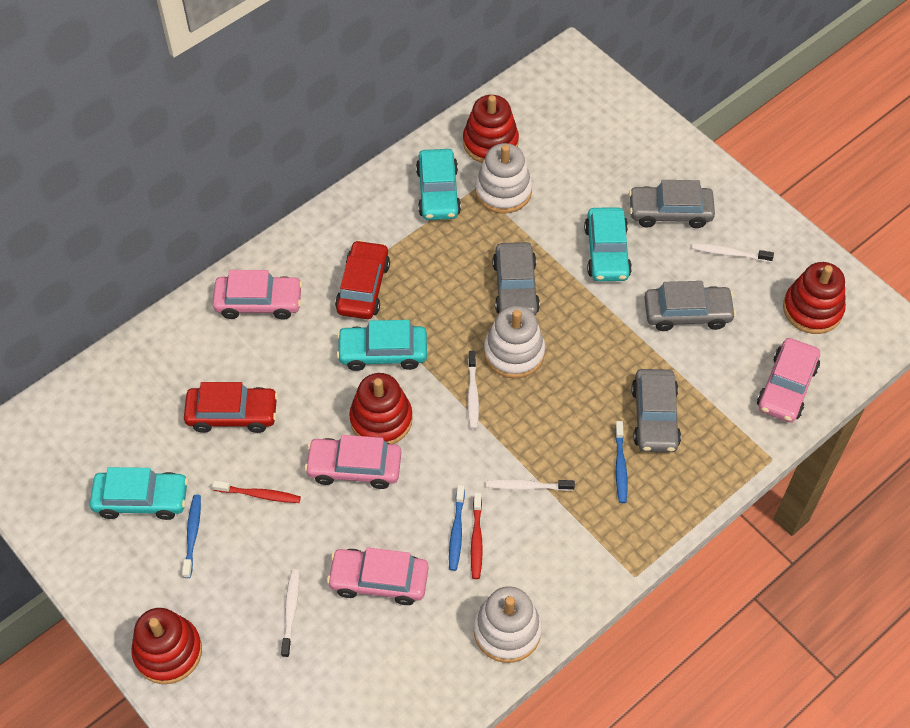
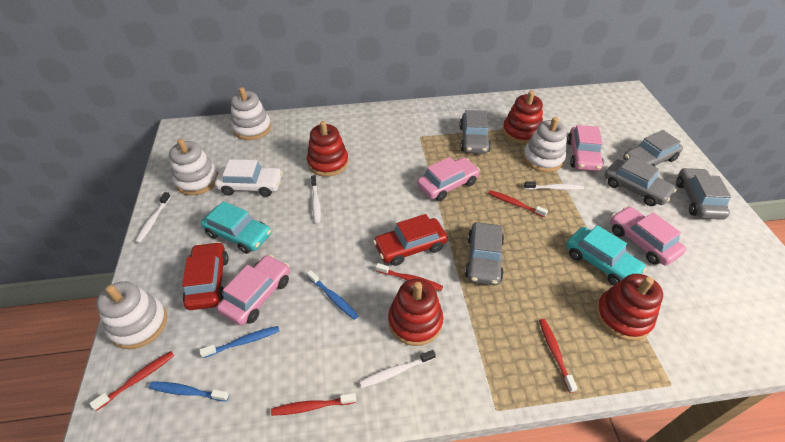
grey car: [493,242,540,316] [629,180,715,228] [631,369,681,452] [644,281,736,331] = 4 -> [459,110,491,154] [465,222,504,285] [604,156,677,206] [623,130,683,167] [676,168,731,220] = 5
red toothbrush: [213,481,301,503] [471,493,483,579] = 2 -> [90,351,174,411] [271,393,356,416] [376,263,443,291] [488,190,548,218] [539,319,578,393] = 5
turquoise car: [90,467,188,520] [337,320,427,371] [416,149,461,220] [584,207,632,281] = 4 -> [201,201,271,254] [566,225,646,286] = 2
white car: none = 0 -> [215,159,282,197] = 1
white stacking toy: [474,586,542,663] [475,143,532,214] [484,306,545,378] = 3 -> [96,281,167,349] [169,139,218,195] [231,87,271,140] [523,117,567,172] = 4

